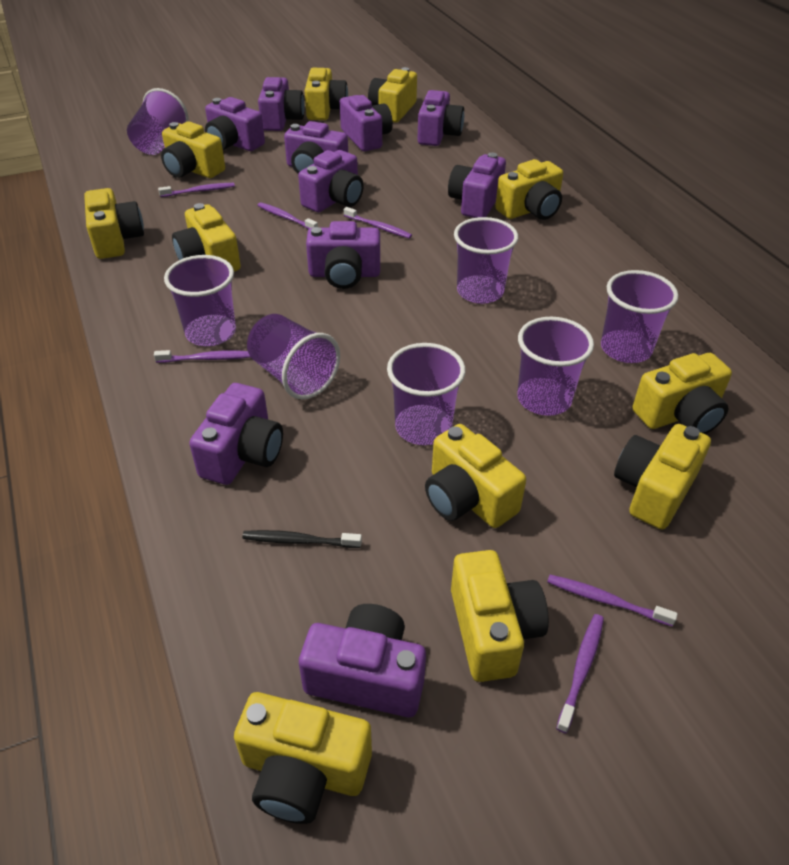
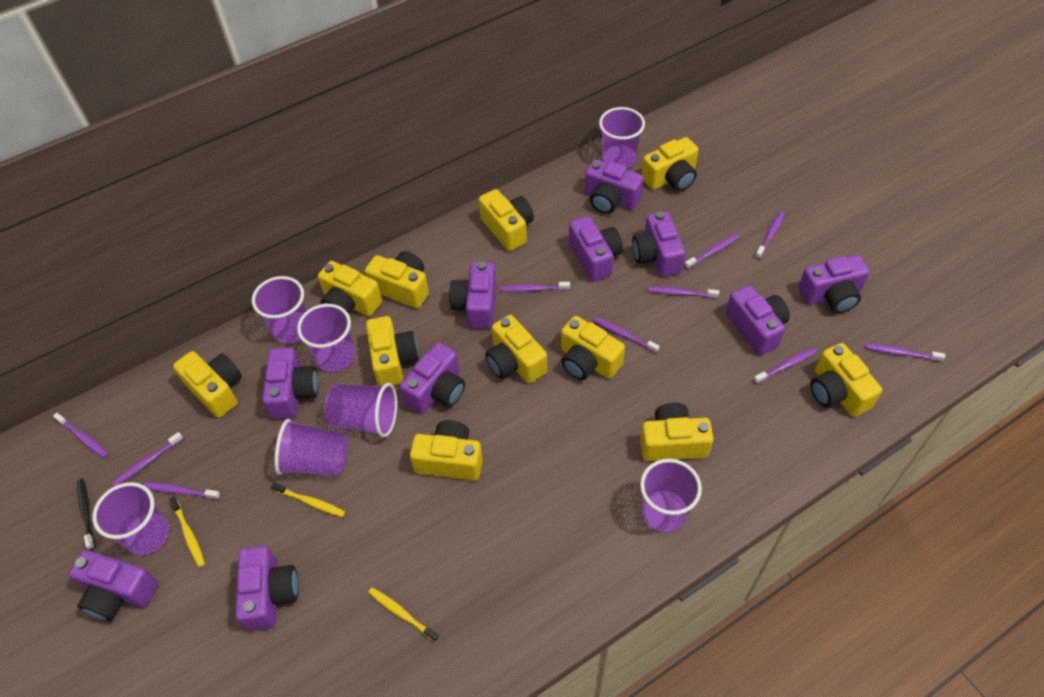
purple toothbrush: [154,350,250,363] [158,183,235,197] [257,202,318,229] [343,207,412,239] [547,575,678,627] [556,614,604,733] = 6 -> [53,413,109,458] [112,432,183,486] [144,482,220,499] [500,282,570,292] [594,317,660,353] [647,287,719,298] [684,234,739,269] [753,348,816,384] [755,211,785,259] [865,344,945,362] = 10
yellow toothbrush: none = 0 -> [169,497,205,567] [271,482,345,517] [368,587,439,642] = 3

